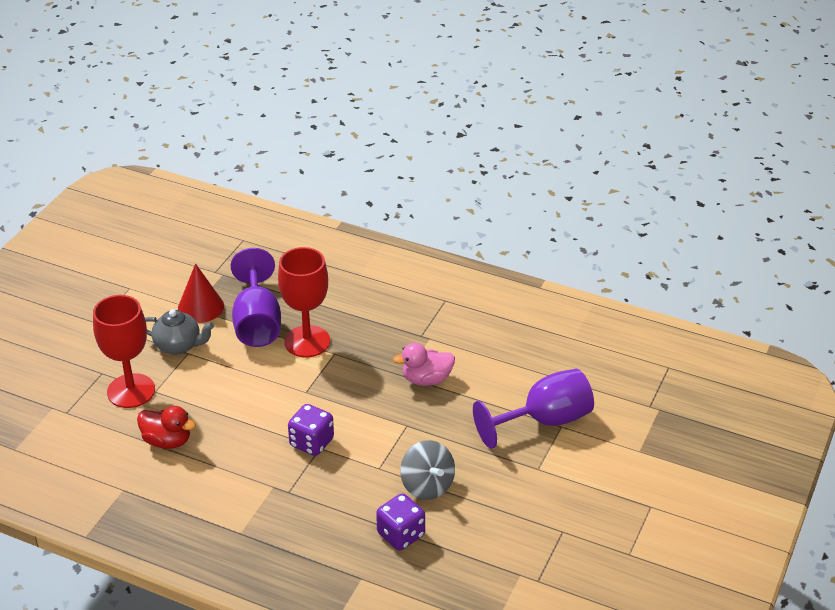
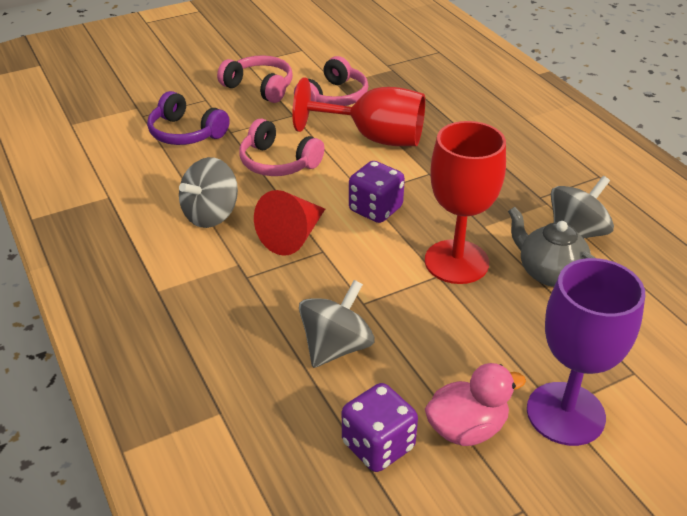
grey spinning top: [400,440,455,500] = 1 -> [179,157,238,228] [299,280,375,368] [551,176,614,238] = 3
pink headphones: none = 0 -> [217,55,293,103] [239,118,325,176] [294,56,368,106] = 3
purple goblet: [231,248,281,347] [473,369,594,449] = 2 -> [527,258,645,446] = 1
purple headphones: none = 0 -> [147,91,230,145] = 1
red duck: [137,406,196,449] = 1 -> none = 0

